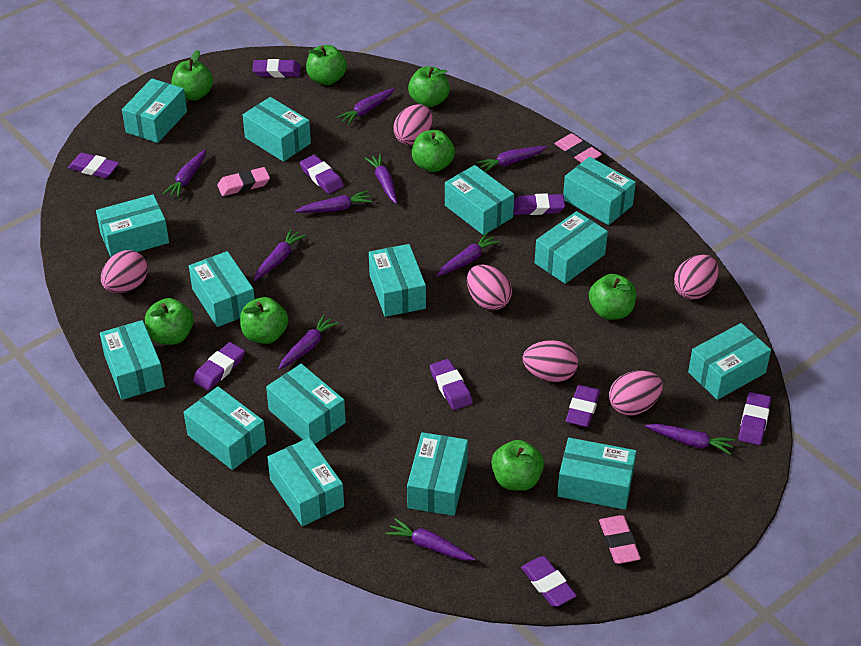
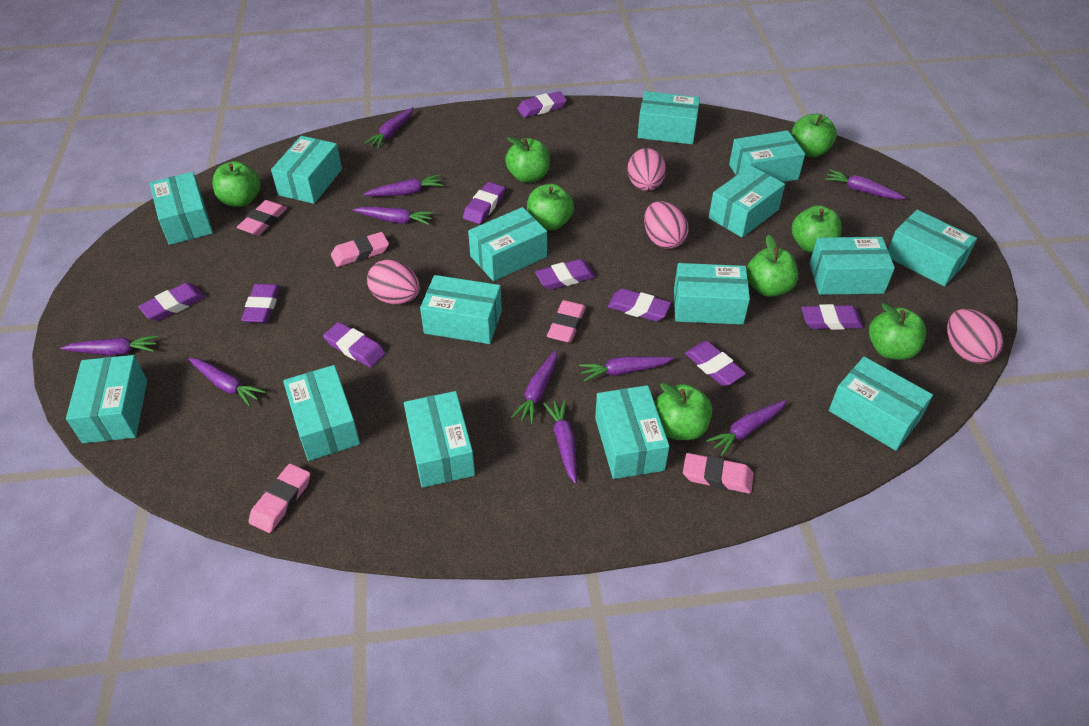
pink egg: [101,250,148,293] [393,104,433,145] [467,265,512,310] [523,340,578,382] [609,371,663,416] [674,255,719,300] = 6 -> [367,259,420,304] [627,148,666,191] [644,201,688,249] [947,309,1003,364] = 4
pink eraser: [217,167,270,196] [555,133,602,163] [599,515,641,564] = 3 -> [237,200,287,236] [249,464,310,533] [331,232,389,267] [547,300,586,343] [683,453,754,494] = 5

